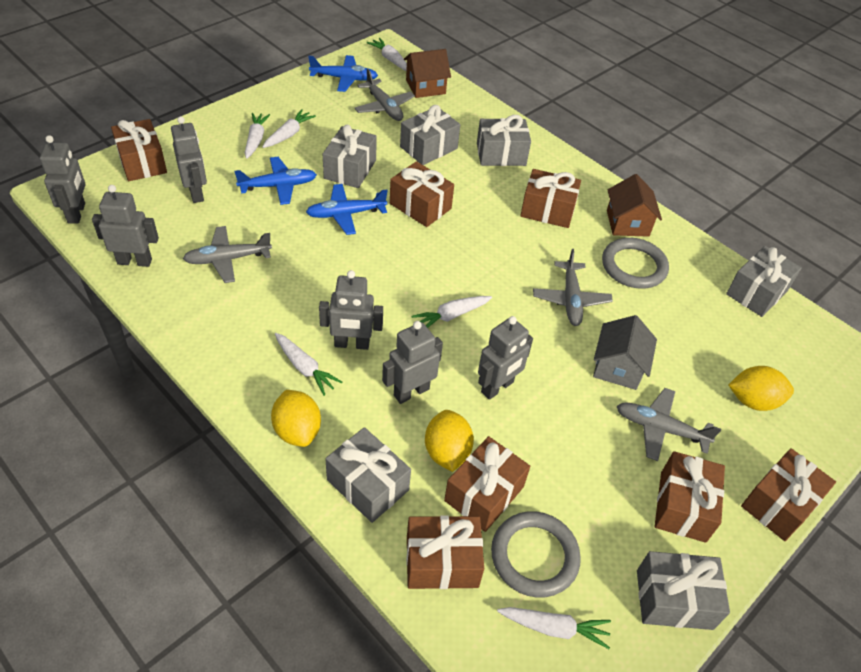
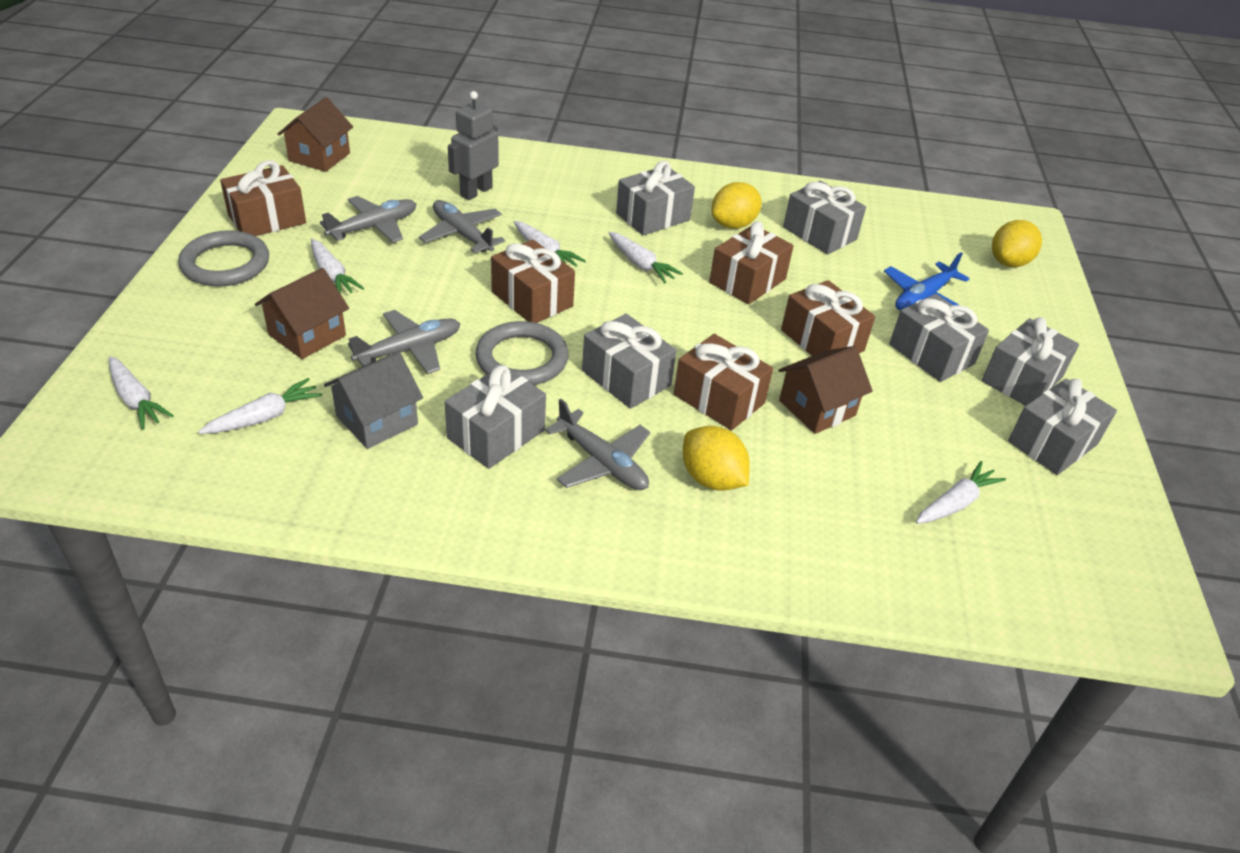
blue plane: [234,157,317,205] [306,184,388,235] [308,55,378,92] = 3 -> [884,252,970,310] = 1
brown gift: [111,119,167,181] [390,161,454,227] [406,515,484,589] [444,436,530,532] [520,169,581,228] [655,451,725,543] [741,448,836,541] = 7 -> [220,160,306,236] [491,240,575,323] [674,334,773,430] [709,221,794,305] [781,280,875,356] = 5
brown house: [404,49,451,98] [607,174,662,237] = 2 -> [255,268,349,359] [278,97,353,172] [778,346,873,434] = 3
grey gift: [323,125,377,188] [325,427,411,523] [400,105,460,165] [477,115,531,166] [637,551,730,630] [726,246,802,317] = 6 -> [445,365,546,469] [582,314,676,409] [616,161,695,236] [783,181,866,254] [889,294,989,382] [982,317,1079,406] [1008,378,1117,475] = 7
grey robot: [40,135,85,224] [92,185,159,267] [171,116,207,203] [319,270,383,350] [382,321,443,404] [478,316,533,400] = 6 -> [448,91,499,200] = 1

